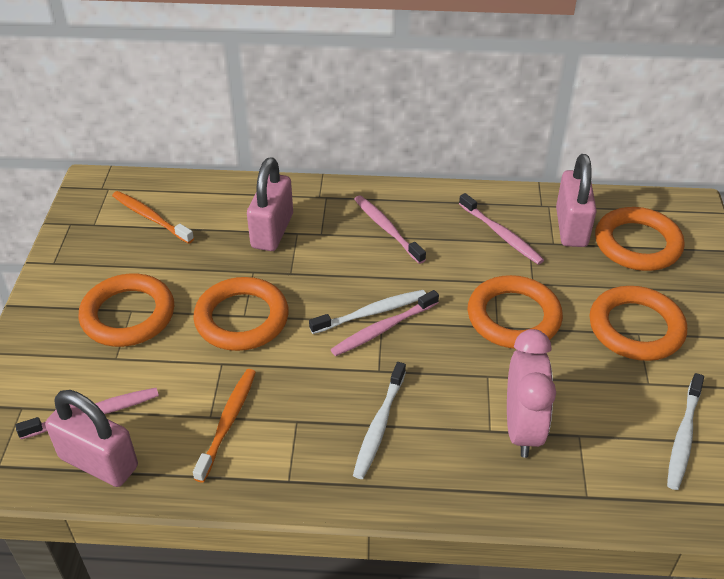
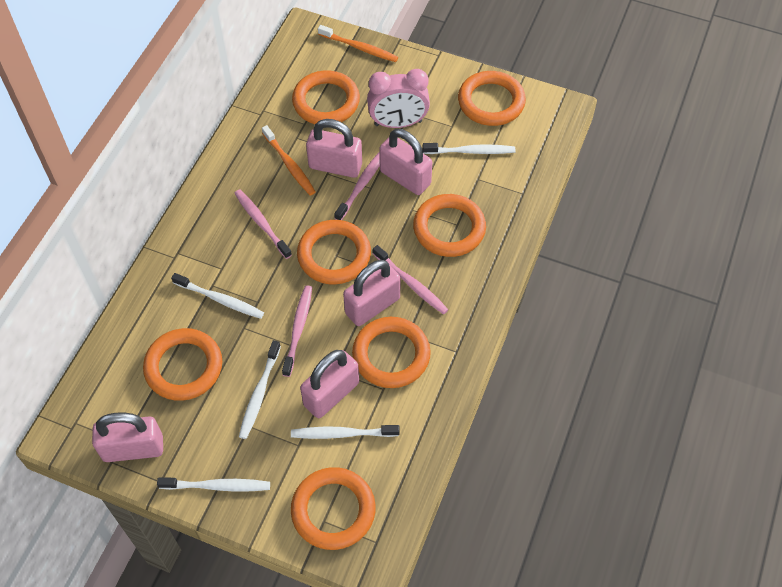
orange ring: [79,274,174,347] [193,277,289,351] [468,275,563,349] [589,286,687,361] [595,207,685,271] = 5 -> [143,328,222,401] [291,467,376,550] [292,70,360,124] [297,220,371,284] [352,317,431,388] [413,194,486,257] [458,71,526,126] = 7
pink padlock: [45,390,138,487] [247,157,293,251] [556,154,597,247] = 3 -> [92,412,163,462] [300,350,359,418] [306,119,362,178] [343,260,401,326] [379,129,432,195] = 5
white toothbrush: [309,290,426,334] [353,362,406,479] [667,373,704,490] = 3 -> [157,477,270,492] [171,273,264,319] [239,340,281,439] [291,425,399,439] [423,143,515,154] = 5

